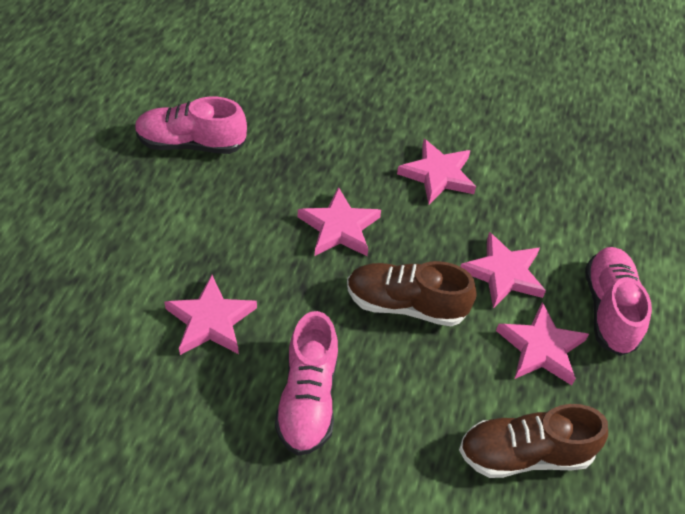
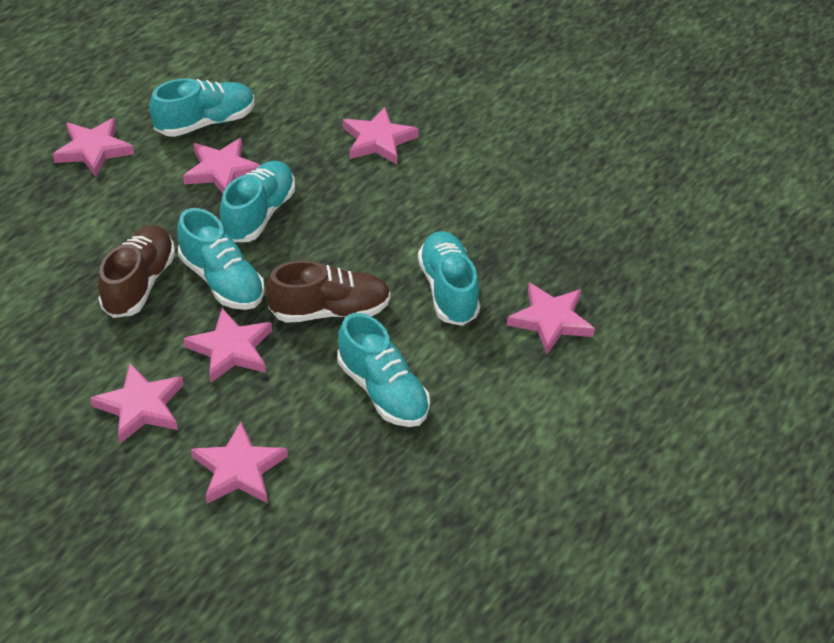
pink shoe: [135,97,247,154] [275,311,338,456] [585,247,652,356] = 3 -> none = 0
pink star: [164,275,257,355] [298,187,381,256] [397,139,476,204] [460,232,546,309] [496,302,589,385] = 5 -> [53,118,134,177] [90,363,183,444] [183,138,260,193] [183,308,272,383] [191,422,288,504] [343,107,419,164] [507,283,595,354] = 7
turquoise shoe: none = 0 -> [149,78,254,137] [177,208,265,310] [220,161,295,242] [337,313,430,427] [418,231,480,326] = 5

